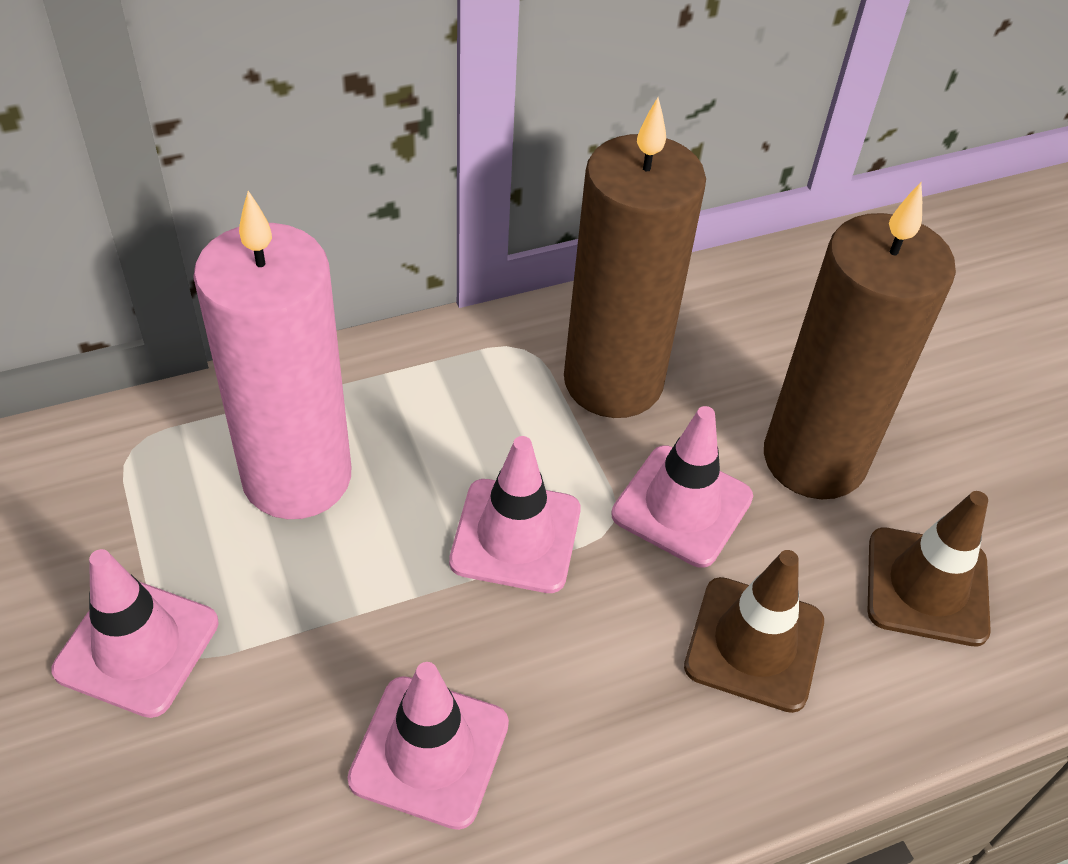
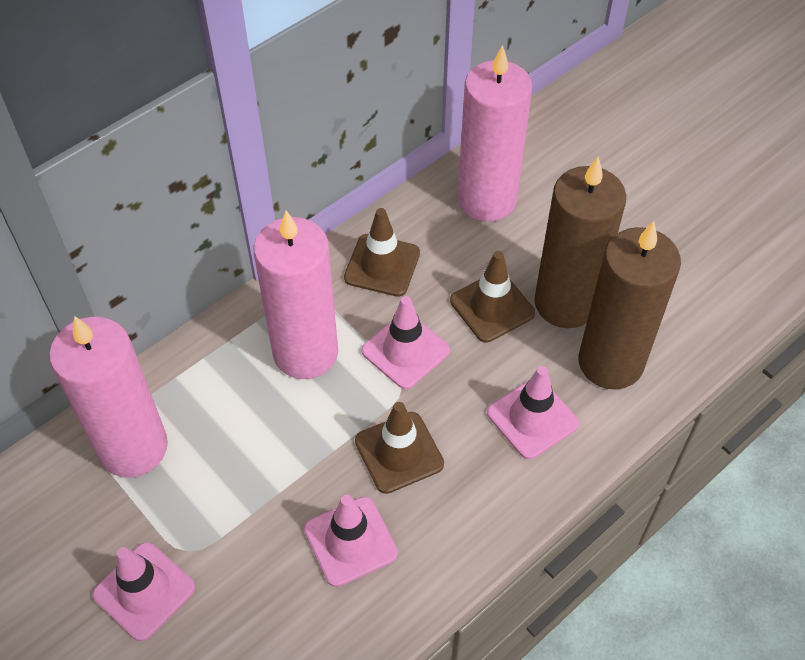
brown traffic cone: [684,550,824,713] [868,491,991,646] = 2 -> [344,208,420,297] [355,402,444,494] [450,251,535,343] = 3
pink candle: [193,191,351,519] = 1 -> [49,316,168,477] [253,210,338,379] [458,45,532,222] = 3

